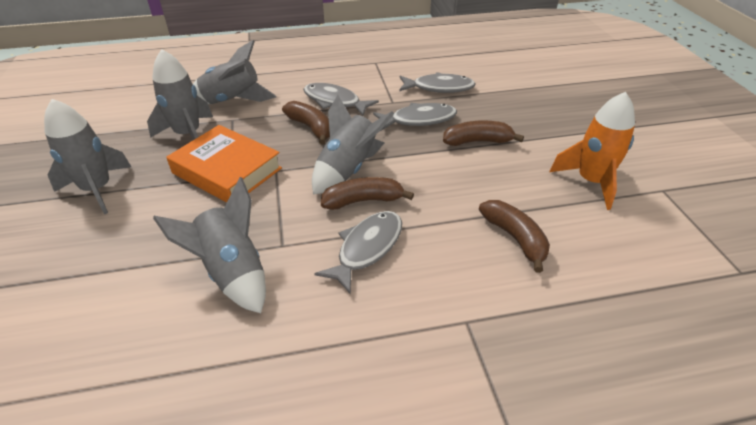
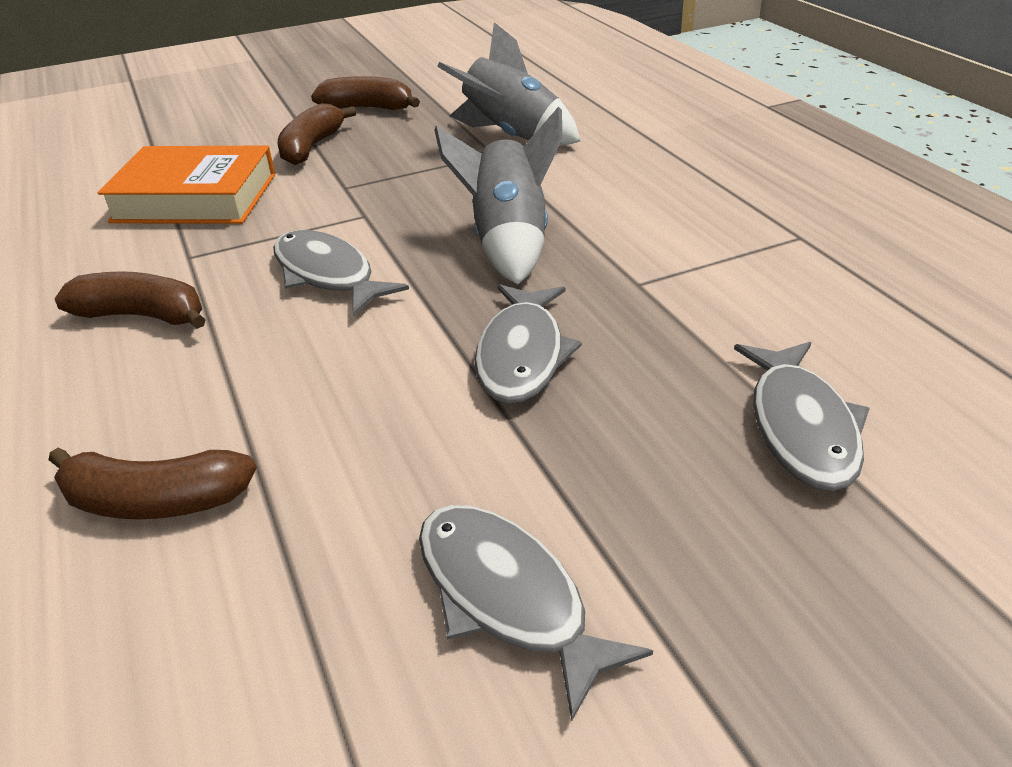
grey rocket: [44,99,131,214] [147,49,213,140] [153,177,266,313] [193,40,277,104] [312,95,394,195] = 5 -> [434,106,562,284] [437,22,580,146] = 2
orange rocket: [549,92,635,210] = 1 -> none = 0

